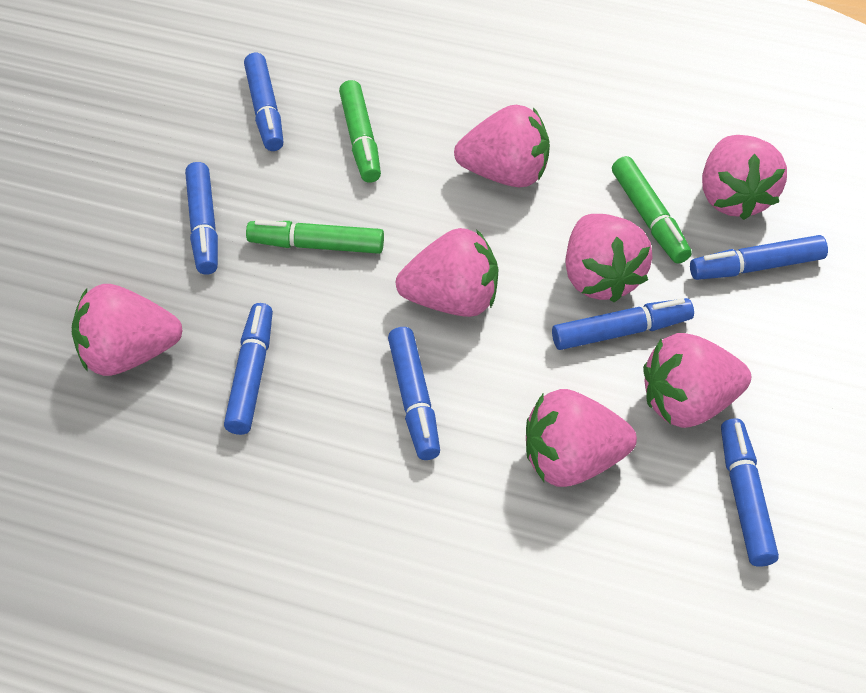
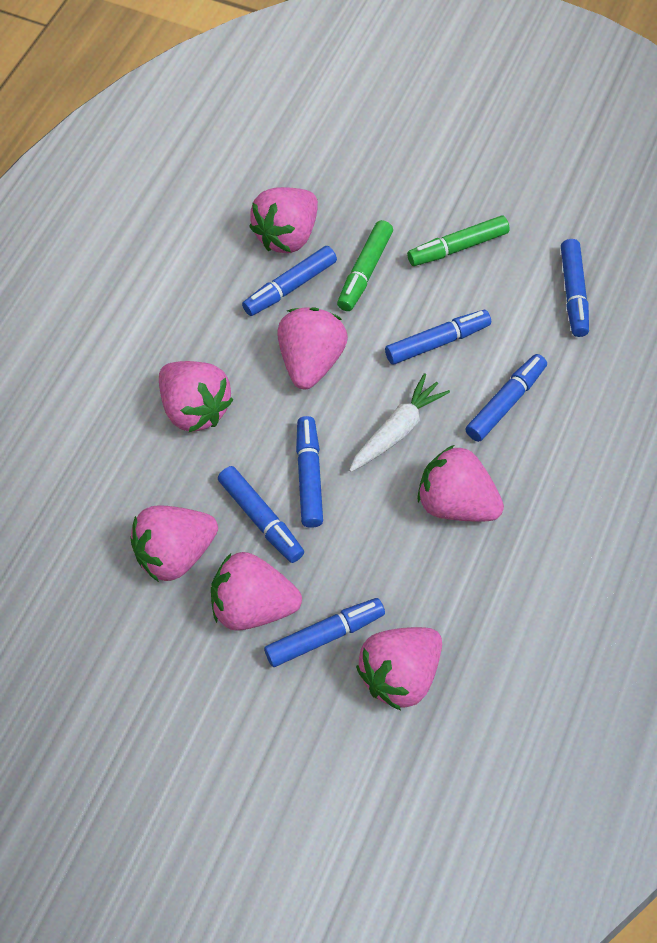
green marker: [246,220,384,254] [339,80,381,183] [612,156,692,264] = 3 -> [337,220,393,311] [407,215,510,266] = 2
white carrot: none = 0 -> [349,373,450,472] = 1

